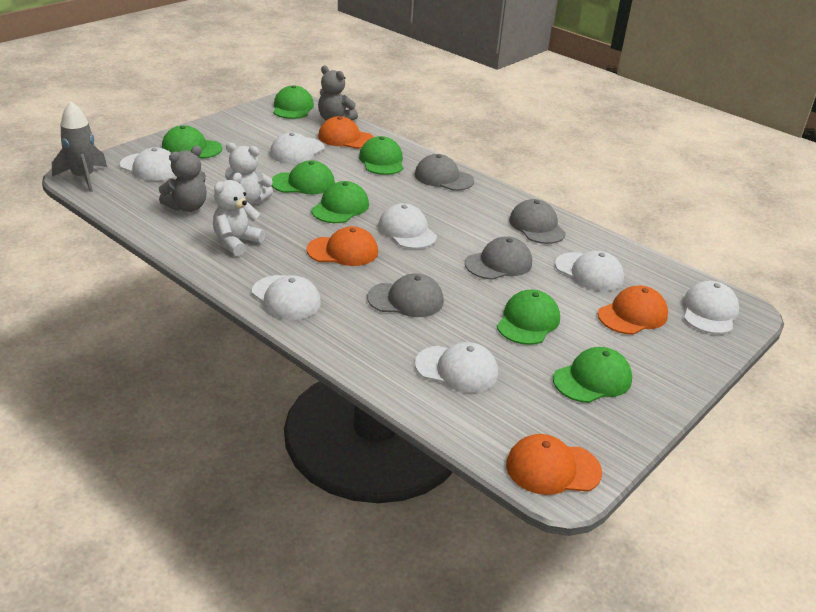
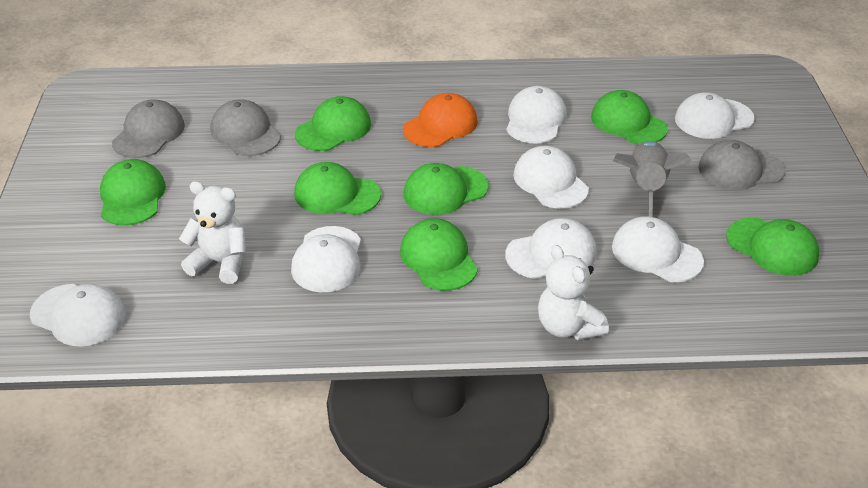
grey cap: [367,273,444,317] [415,154,474,191] [465,236,532,280] [509,199,566,244] = 4 -> [112,99,185,158] [211,99,281,156] [698,140,785,190] = 3
grey teddy bear: [159,146,207,212] [318,66,358,120] = 2 -> none = 0
orange cap: [306,226,378,266] [318,116,374,149] [506,434,602,495] [598,286,668,335] = 4 -> [403,93,478,147] = 1

